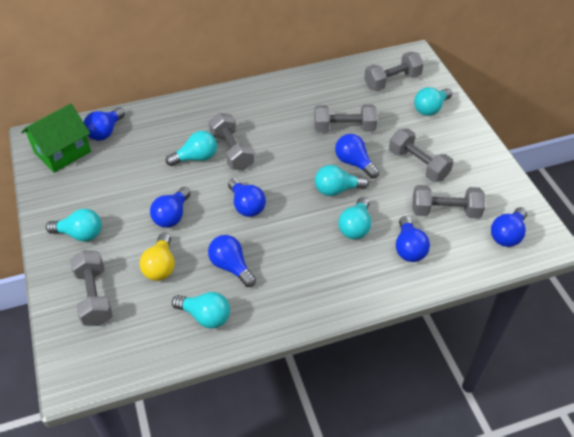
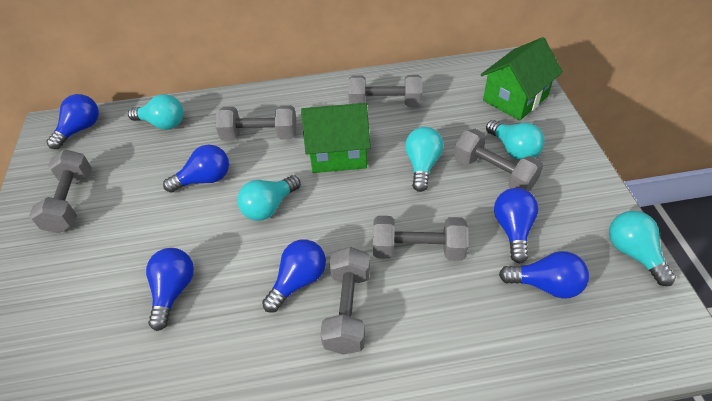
blue light bulb: [84,108,125,141] [150,187,191,228] [208,235,256,287] [228,178,266,217] [335,134,379,179] [396,216,430,262] [491,207,527,247] = 7 -> [46,94,99,149] [146,248,194,331] [163,145,229,193] [262,239,326,313] [494,188,539,263] [499,251,589,299] = 6
green house: [21,103,91,173] = 1 -> [301,103,371,173] [481,37,563,120] = 2
turquoise light bulb: [46,209,102,242] [166,131,217,166] [172,292,230,329] [315,165,369,196] [338,197,371,239] [414,87,452,116] = 6 -> [128,94,183,130] [237,175,301,221] [405,127,444,192] [486,120,545,161] [609,211,676,286] = 5
yellow light bulb: [140,233,175,281] = 1 -> none = 0

